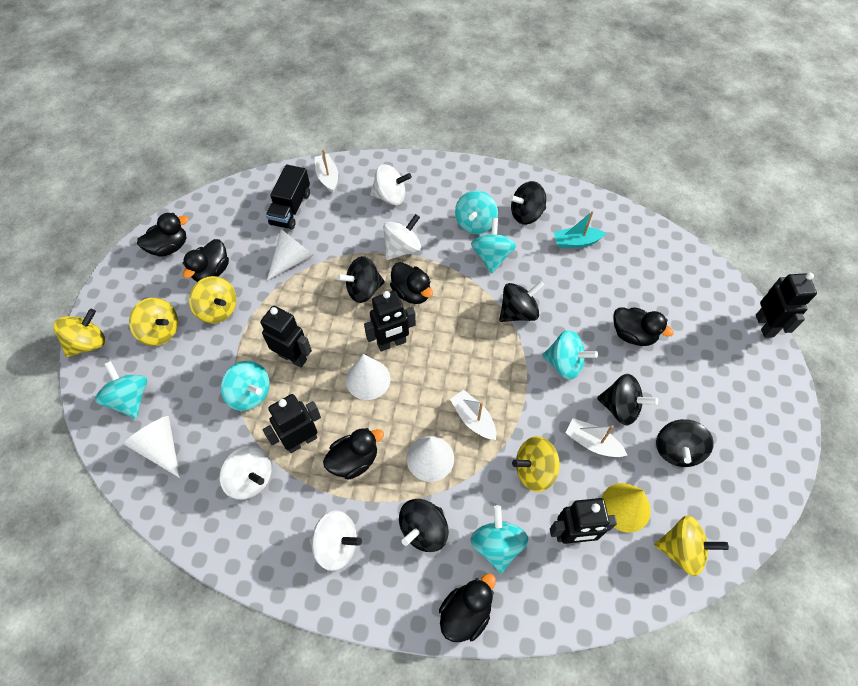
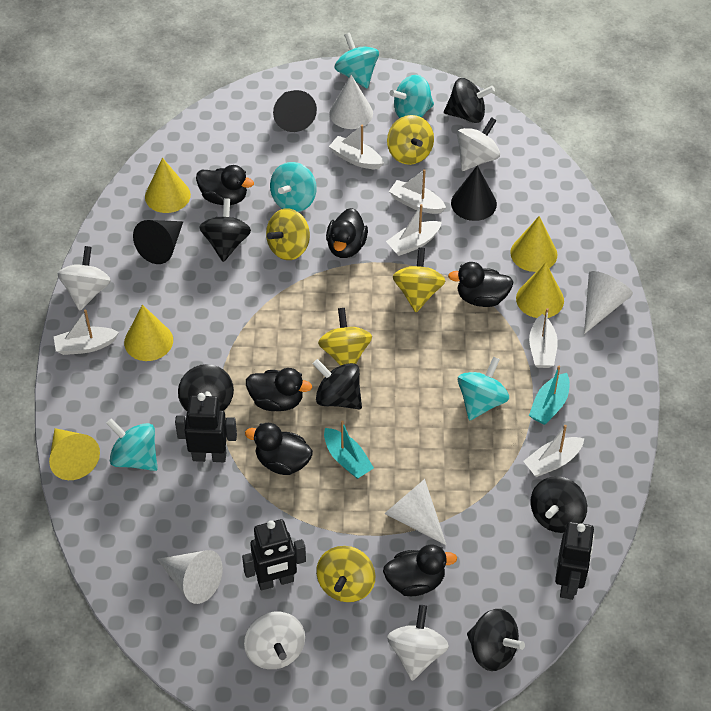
black cone: none = 0 -> [133,220,183,264] [273,90,317,132] [451,165,497,221] = 3
black robot: [260,306,312,368] [263,394,321,453] [364,291,416,352] [550,498,617,544] [756,273,817,338] = 5 -> [175,393,237,462] [242,519,306,590] [555,522,595,600] = 3
black truck: [266,164,310,230] = 1 -> none = 0
turquoise boat: [554,211,606,248] = 1 -> [324,421,374,479] [529,366,570,425] = 2
turquoise spinning top: [95,361,147,419] [221,361,270,411] [455,190,498,234] [470,505,528,574] [471,218,516,274] [542,330,598,380] = 6 -> [106,418,158,471] [270,162,317,212] [335,33,379,88] [390,75,434,118] [458,357,509,420] = 5
white boat: [314,149,338,193] [450,390,496,440] [566,418,627,457] = 3 -> [54,310,119,355] [329,125,384,169] [386,204,442,256] [389,169,446,214] [523,425,584,477] [529,308,558,368] = 6
yellow cone: [602,483,651,533] = 1 -> [49,428,100,480] [124,305,173,361] [145,158,191,213] [510,216,557,272] [516,262,564,318] = 5

